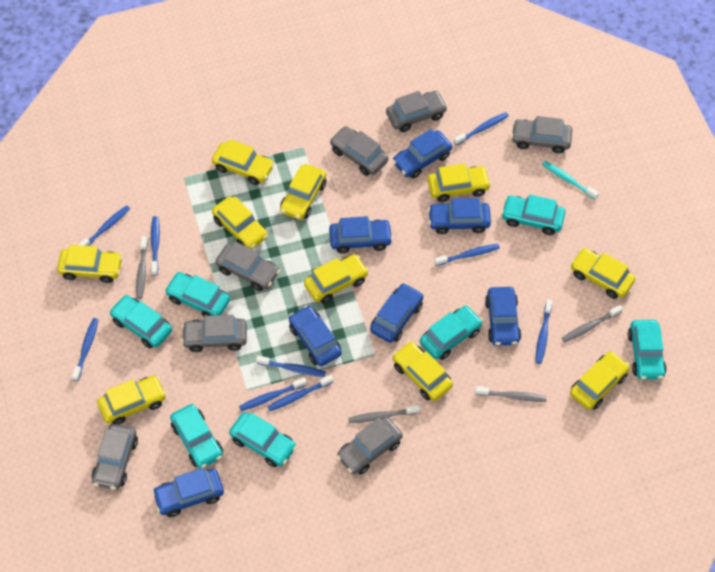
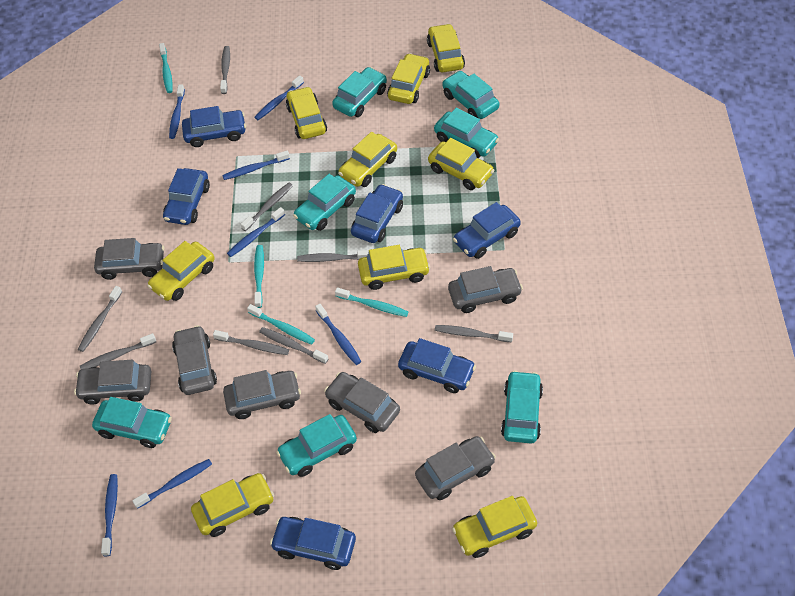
blue car: [152,468,224,517] [289,305,342,366] [329,216,393,254] [370,283,423,343] [392,129,452,179] [428,198,491,234] [485,287,521,346] = 7 -> [163,168,210,225] [182,106,246,147] [270,517,356,570] [351,184,403,243] [398,338,476,393] [453,202,521,259] = 6
blue toothbrush: [72,318,99,381] [78,205,130,246] [151,216,160,276] [239,377,307,411] [256,356,326,377] [268,375,334,411] [435,244,500,266] [454,112,509,145] [535,299,552,364] = 9 -> [101,474,118,556] [132,459,212,509] [169,84,185,139] [222,151,290,180] [227,207,285,257] [254,75,304,120] [315,304,362,365] = 7
grey toothbrush: [136,236,148,299] [348,405,420,423] [475,386,547,402] [562,305,623,343] = 4 -> [78,286,122,352] [80,333,156,369] [213,330,289,355] [220,46,230,94] [240,183,293,231] [259,327,328,364] [297,250,369,262] [435,325,513,342] = 8
turquoise toothbrush: [542,161,599,200] = 1 -> [159,43,173,93] [247,304,315,345] [254,245,264,308] [335,287,408,317] = 4
yellow car: [57,245,123,283] [97,376,166,425] [212,139,274,185] [212,196,268,249] [280,164,327,220] [304,254,369,304] [393,341,453,401] [427,163,491,202] [570,248,635,299] [570,351,630,410] = 10 -> [147,241,214,301] [191,473,274,537] [286,87,327,139] [338,132,397,187] [358,245,430,290] [387,53,430,104] [427,24,465,72] [428,138,494,190] [452,496,537,558] = 9

